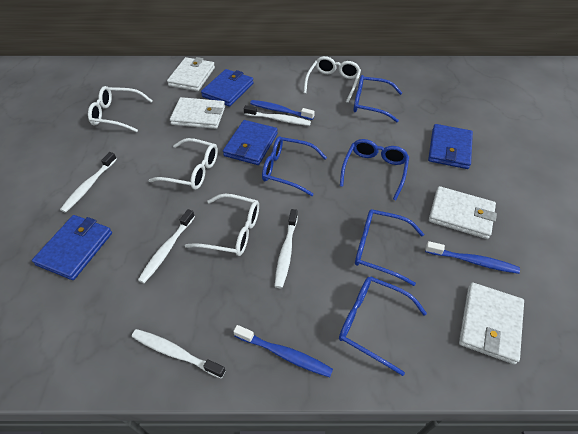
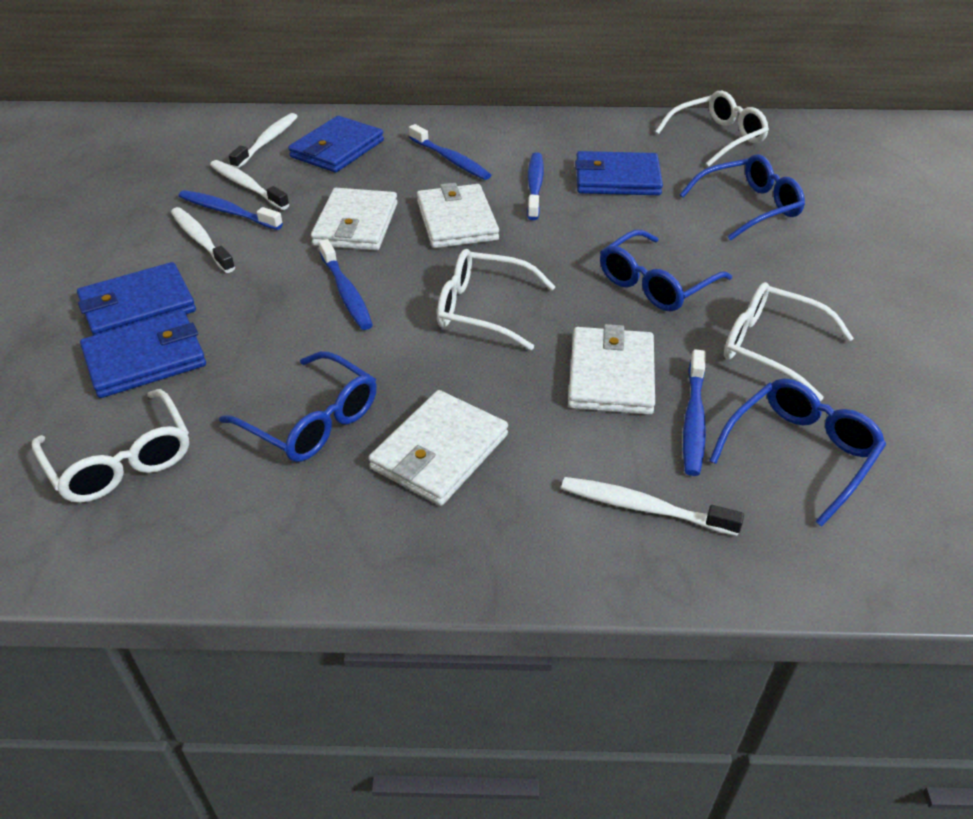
blue glasses: [262,136,327,196] [339,276,427,376] [340,139,409,200] [353,75,402,122] [355,209,424,286] = 5 -> [219,351,377,462] [600,230,732,311] [680,154,805,241] [709,378,886,527] = 4
blue toothbrush: [233,325,333,377] [250,100,315,120] [425,241,520,274] = 3 -> [179,190,283,230] [319,239,373,330] [409,124,491,180] [527,152,544,220] [683,349,706,476] = 5
white toothbrush: [60,152,117,213] [132,329,226,378] [138,209,195,283] [244,105,311,126] [275,209,298,288] = 5 -> [171,207,235,273] [210,160,290,210] [229,113,298,169] [561,477,744,536] = 4

